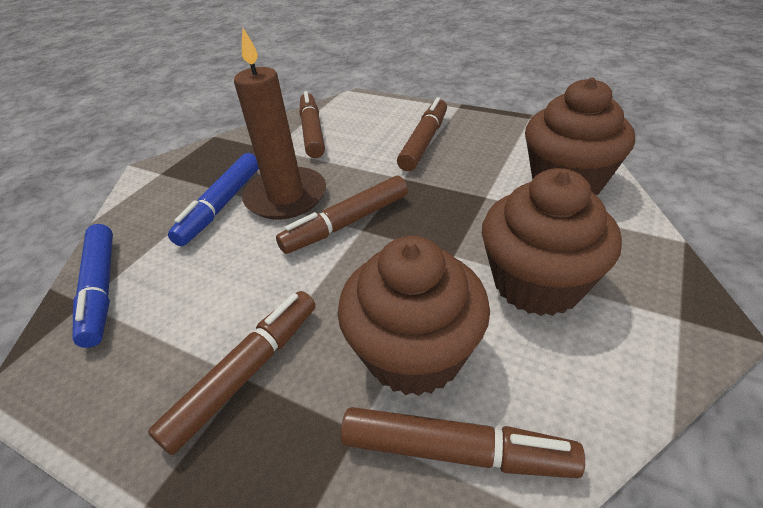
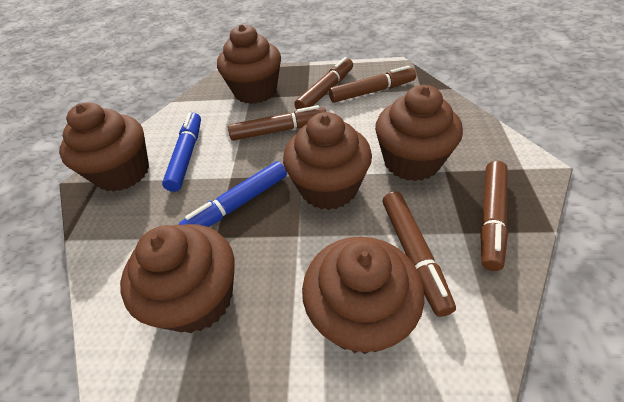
brown candle: [234,28,326,220] = 1 -> none = 0
brown cupcake: [338,236,490,396] [482,168,622,316] [525,78,635,195] = 3 -> [59,102,149,192] [120,224,234,333] [217,24,281,104] [283,112,372,210] [302,237,424,354] [375,85,463,181] = 6

